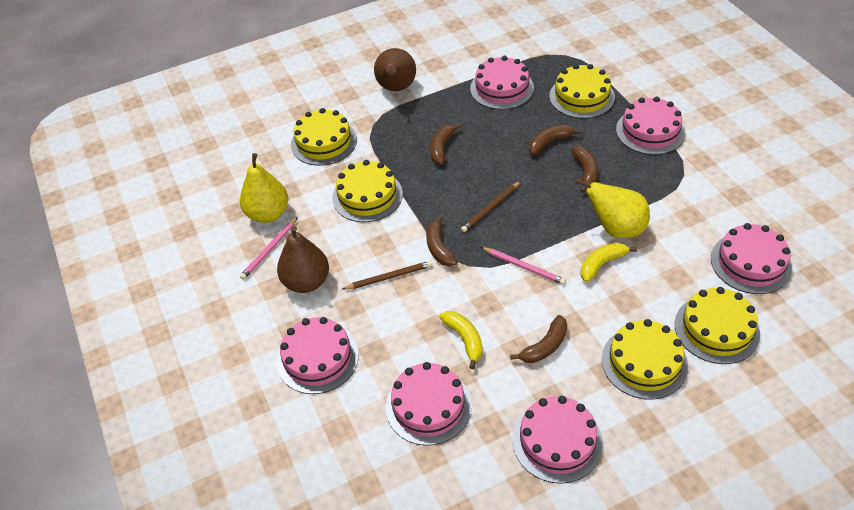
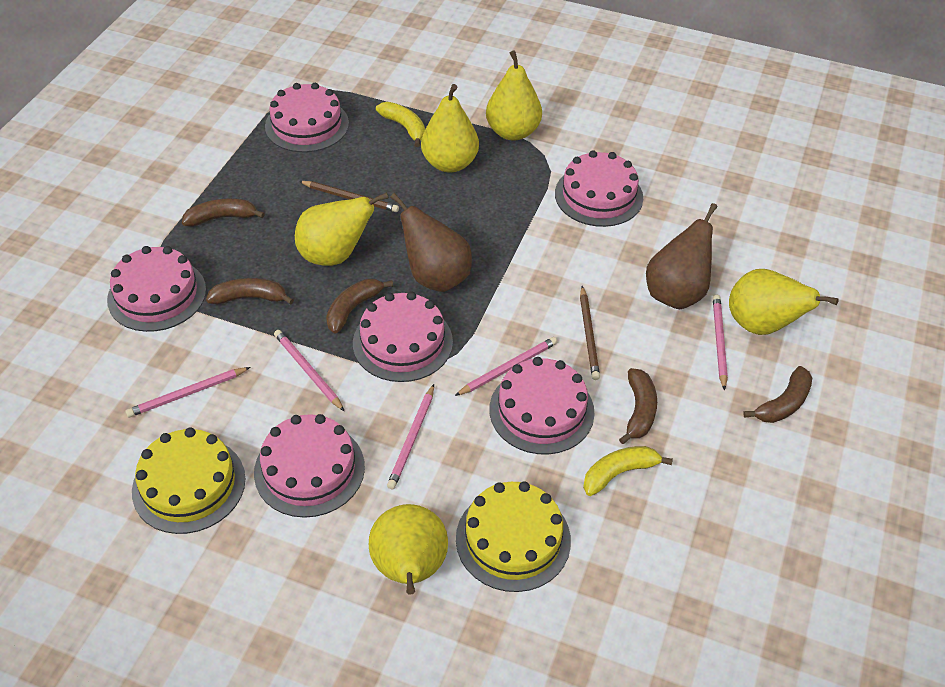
pink pencil: [240,217,298,280] [481,247,566,285] = 2 -> [126,367,250,417] [274,330,344,411] [387,384,434,489] [455,337,557,396] [713,295,728,390] = 5
yellow cake: [291,108,357,166] [332,160,403,222] [549,64,615,119] [602,319,688,400] [675,287,760,364] = 5 -> [132,427,245,534] [456,481,571,592] = 2
yellow pear: [240,153,288,223] [575,178,650,238] = 2 -> [295,192,389,266] [369,504,448,595] [421,84,479,173] [486,50,542,141] [729,269,839,335] = 5

